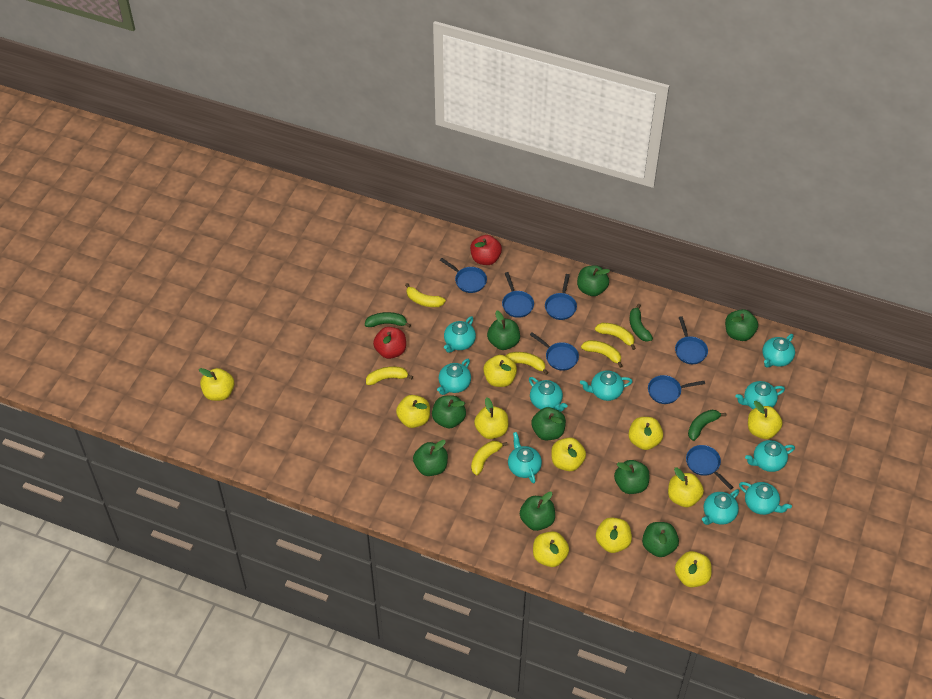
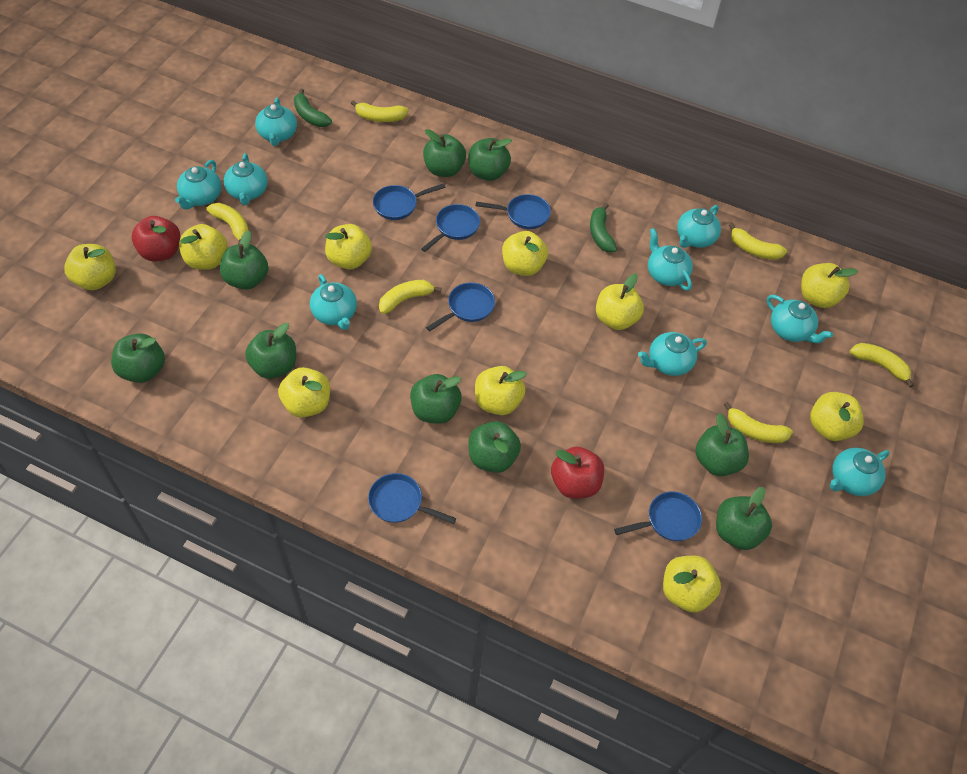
blue pan: [440,258,487,293] [502,272,534,318] [530,332,579,371] [545,274,577,320] [648,375,705,404] [675,316,708,364] [686,445,733,490] = 7 -> [368,473,456,524] [373,183,446,220] [421,204,480,252] [426,282,495,331] [476,194,551,229] [614,491,702,541] = 6
green banana: [365,312,411,328] [630,304,653,342] [688,410,726,441] = 3 -> [294,89,332,127] [590,203,617,252] = 2
turquoise teapot: [437,359,471,395] [444,316,476,353] [508,432,542,484] [529,377,567,412] [580,370,633,401] [702,489,739,525] [736,381,785,409] [739,482,792,515] [745,440,795,472] [762,334,795,367] = 10 -> [175,160,222,209] [224,153,268,205] [255,98,297,146] [310,274,357,330] [638,332,707,376] [648,228,693,291] [677,205,721,248] [767,295,833,343] [830,448,890,496] = 9
yellow apple: [199,368,234,401] [396,395,430,428] [474,398,508,439] [483,355,517,387] [533,531,569,567] [551,437,586,471] [596,517,632,553] [628,417,663,450] [668,468,704,507] [675,551,712,587] [748,401,783,439] = 11 -> [64,244,116,290] [179,224,227,270] [278,367,330,417] [325,224,372,269] [475,366,527,415] [502,231,548,276] [596,273,644,330] [663,556,721,612] [801,263,858,308] [810,392,864,441] = 10

